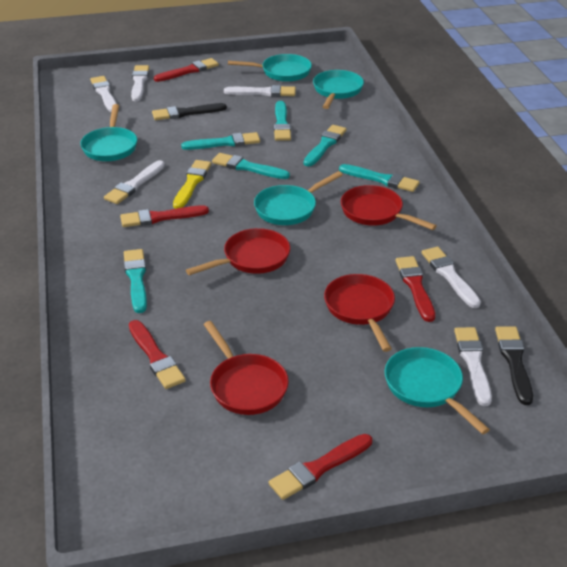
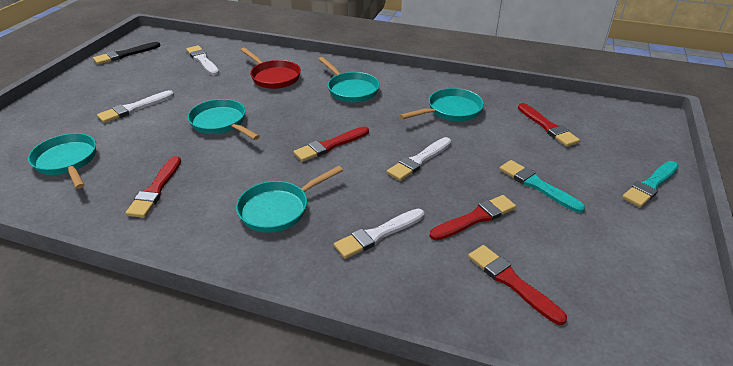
black brush: [152,103,227,120] [495,326,533,405] = 2 -> [93,42,161,65] = 1
red pan: [186,228,290,275] [203,321,289,415] [324,274,395,352] [341,185,437,230] = 4 -> [241,48,301,89] = 1
turquoise brush: [124,249,147,313] [181,132,260,150] [212,153,290,179] [274,101,291,141] [304,125,347,166] [339,164,420,192] = 6 -> [499,160,585,213] [622,161,679,207] = 2
white brush: [90,76,117,112] [104,160,165,204] [131,65,149,101] [224,85,296,97] [422,247,481,308] [454,327,492,406] = 6 -> [97,90,174,123] [186,45,219,75] [334,209,424,259] [387,137,451,181] = 4
yellow brush: [173,160,211,209] = 1 -> none = 0

